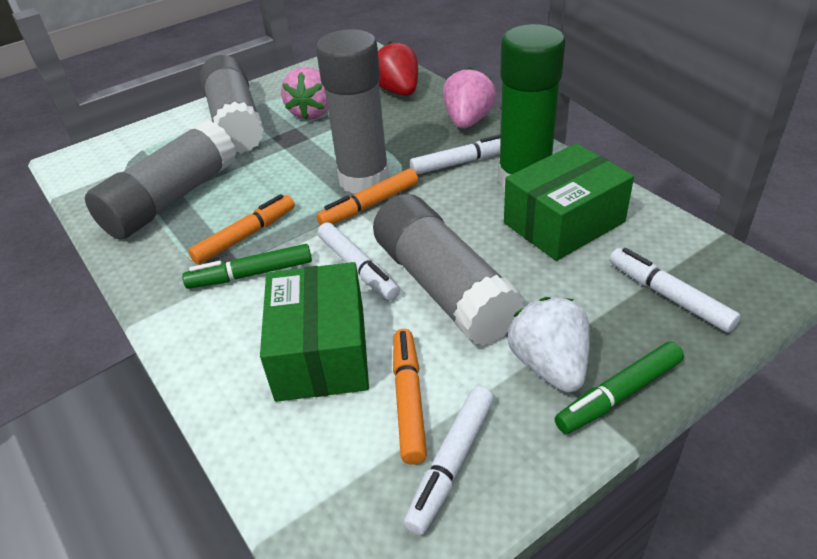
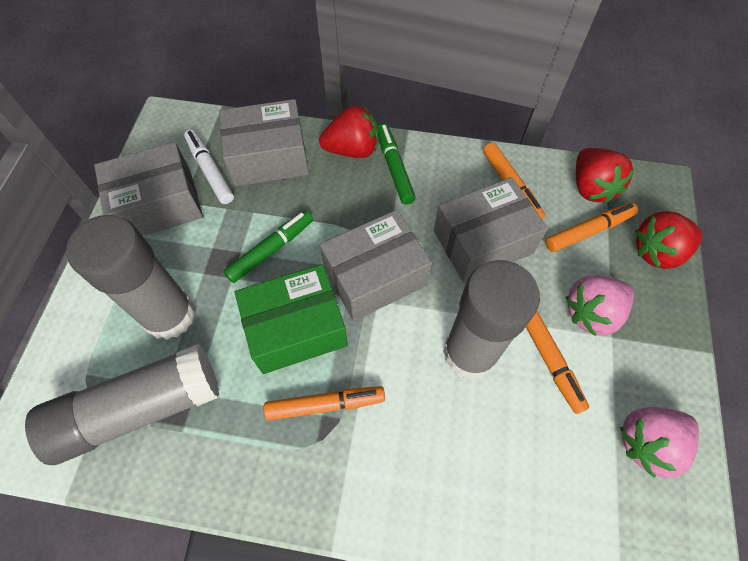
green box: [260,262,369,402] [504,143,634,261] = 2 -> [235,264,348,374] = 1
green glue stick: [498,24,565,188] = 1 -> none = 0
grey box: none = 0 -> [94,142,203,236] [219,99,309,186] [320,210,432,321] [434,177,548,282] = 4
grey glue stick: [85,120,236,240] [200,55,264,154] [316,29,390,194] [373,194,525,346] = 4 -> [25,344,219,465] [66,215,196,340] [443,260,540,380] = 3
orange marker: [188,194,295,265] [317,168,418,226] [393,329,427,465] = 3 -> [264,386,385,421] [483,142,545,219] [526,311,589,414] [545,203,638,252] = 4
red strawberry: [378,42,418,96] = 1 -> [319,105,378,158] [576,148,635,204] [635,211,703,269] = 3
white marker: [318,222,400,300] [404,386,494,535] [410,134,501,175] [609,248,740,333] = 4 -> [184,130,234,204] = 1
white strawberry: [508,297,590,392] = 1 -> none = 0

